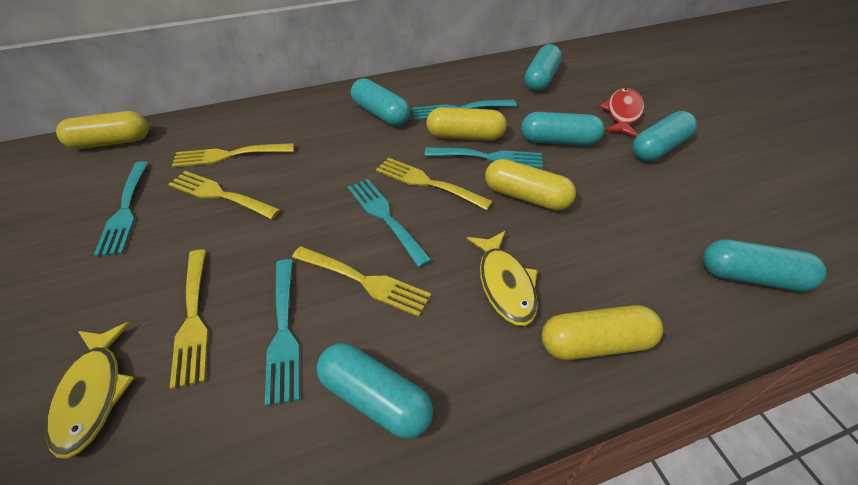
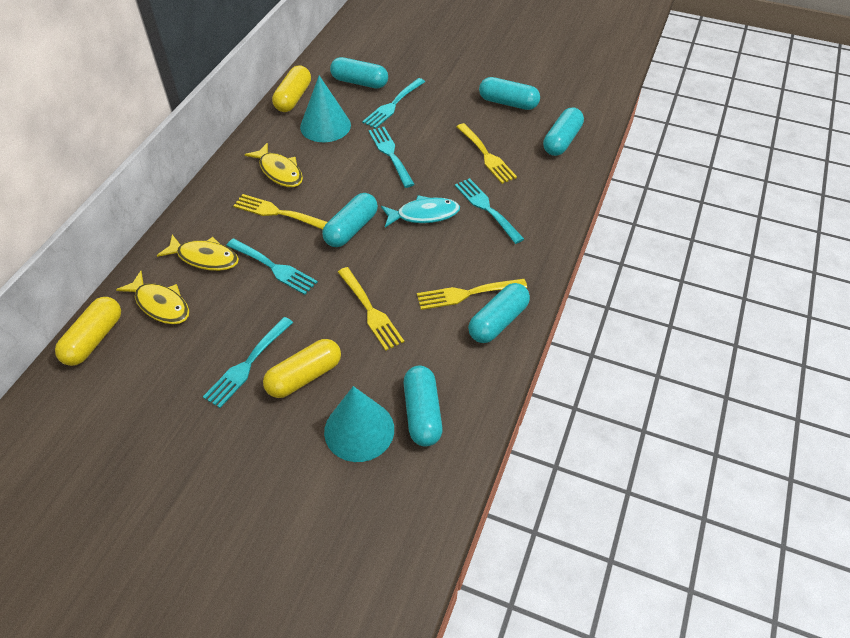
red fish: [599,88,644,137] = 1 -> none = 0
turquoise cone: none = 0 -> [300,75,351,142] [324,386,394,462] = 2
turquoise fish: none = 0 -> [381,195,460,227] = 1
yellow capsule: [56,111,149,149] [426,107,507,141] [485,159,576,211] [541,305,663,360] = 4 -> [55,297,121,366] [263,339,341,398] [272,65,311,112] = 3
yellow fish: [45,322,134,459] [467,231,538,326] = 2 -> [116,271,189,324] [157,235,239,271] [245,143,303,187] = 3
yellow fork: [168,171,281,219] [170,249,208,389] [172,143,294,167] [292,246,431,317] [376,158,493,210] = 5 -> [233,194,327,230] [338,267,404,351] [417,279,527,310] [457,123,517,184] = 4

